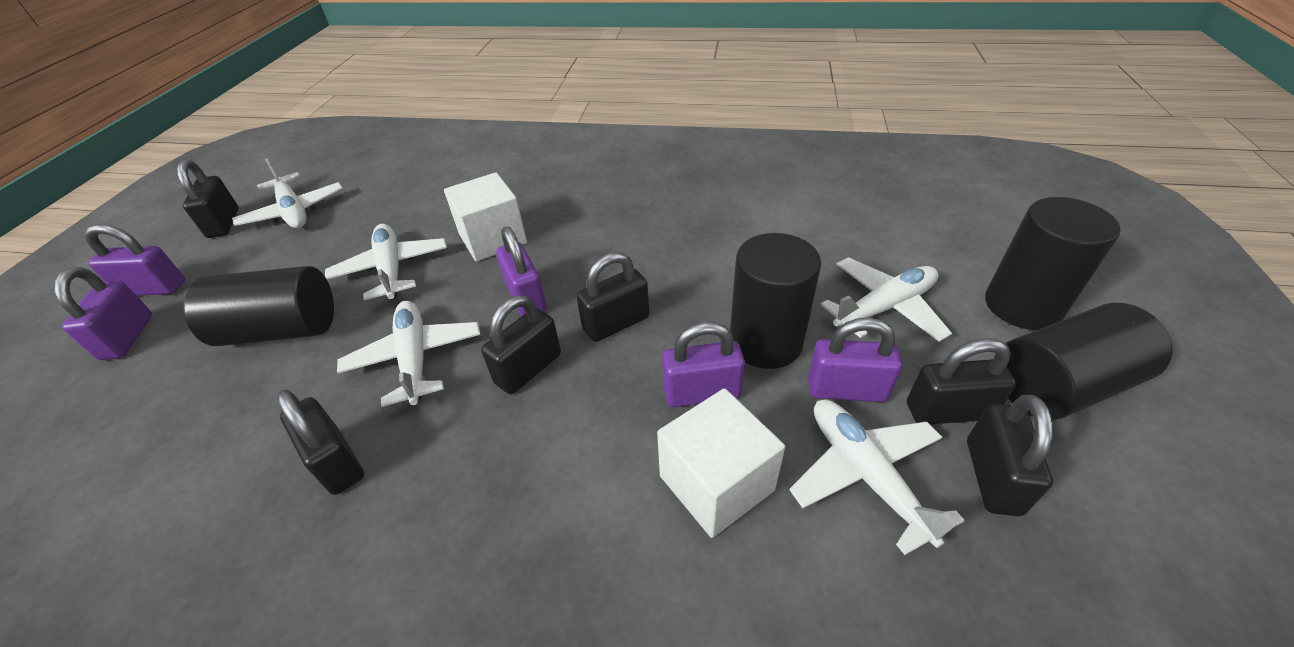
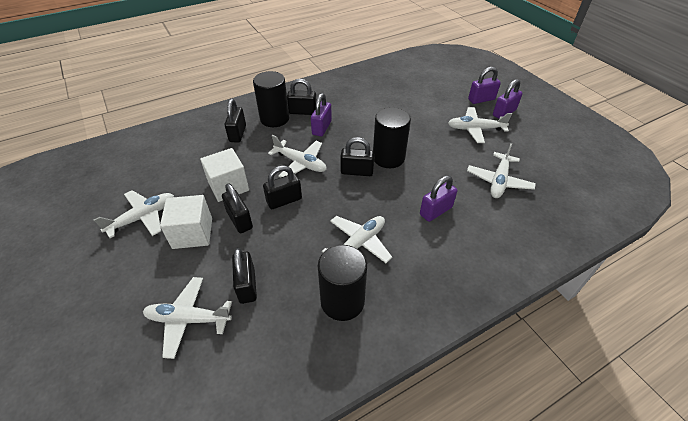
black cylinder: [184,266,334,346] [730,233,821,369] [985,197,1120,330] [1006,303,1172,420] = 4 -> [253,71,289,127] [318,245,367,321] [373,107,411,168] = 3
purple padlock: [54,267,152,360] [85,224,185,296] [496,226,547,316] [662,322,745,407] [808,317,902,402] = 5 -> [311,93,332,136] [420,175,457,222] [468,67,501,104] [493,79,523,119] = 4
white plane: [232,158,343,228] [325,224,447,301] [337,301,481,407] [790,400,965,555] [821,257,952,342] = 5 -> [94,190,174,238] [143,277,232,359] [268,135,326,177] [322,216,392,263] [448,107,512,143] [467,143,536,198] = 6

